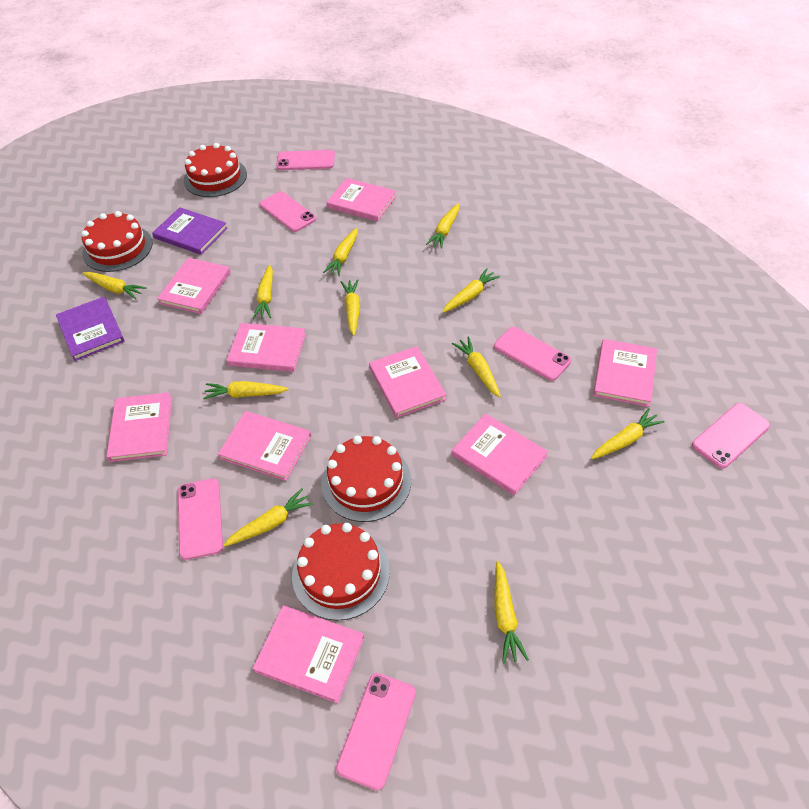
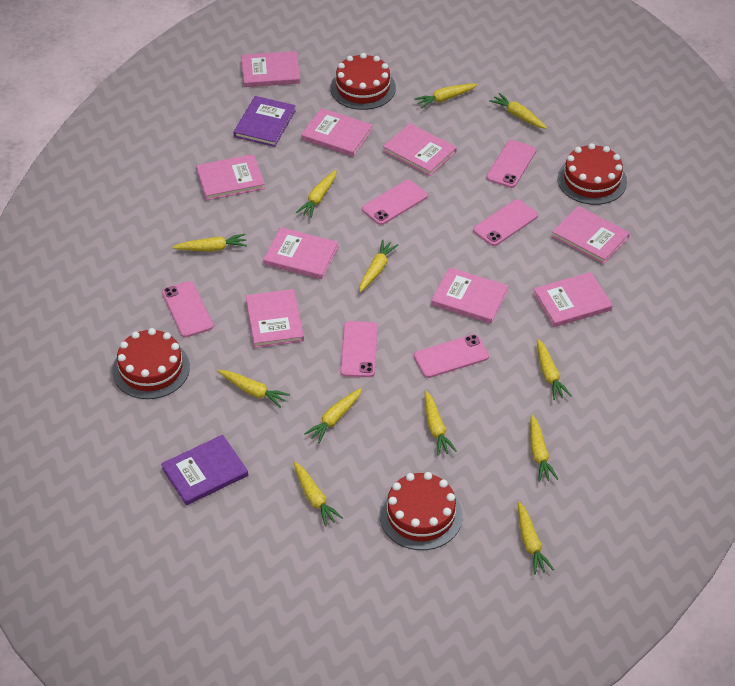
yellow carrot: [82,272,146,299] [203,381,289,399] [223,488,313,547] [253,265,273,319] [323,228,358,276] [341,279,360,336] [426,203,459,249] [442,268,500,313] [452,337,501,398] [495,561,529,663] [591,408,665,459] = 11 -> [172,234,247,252] [218,370,290,408] [294,462,343,527] [296,170,337,218] [304,388,362,443] [359,239,398,292] [414,84,478,109] [425,391,457,456] [489,93,547,129] [518,502,554,574] [530,415,558,482] [537,339,572,400] = 12

